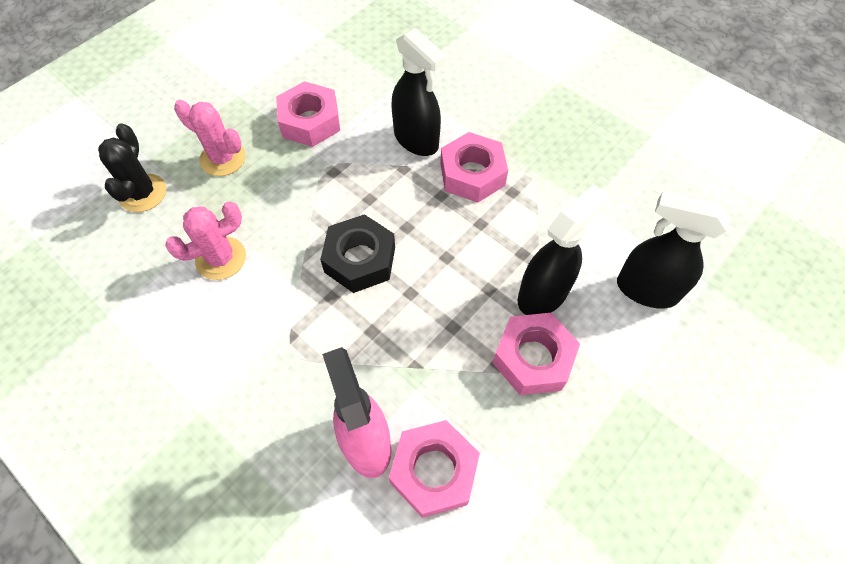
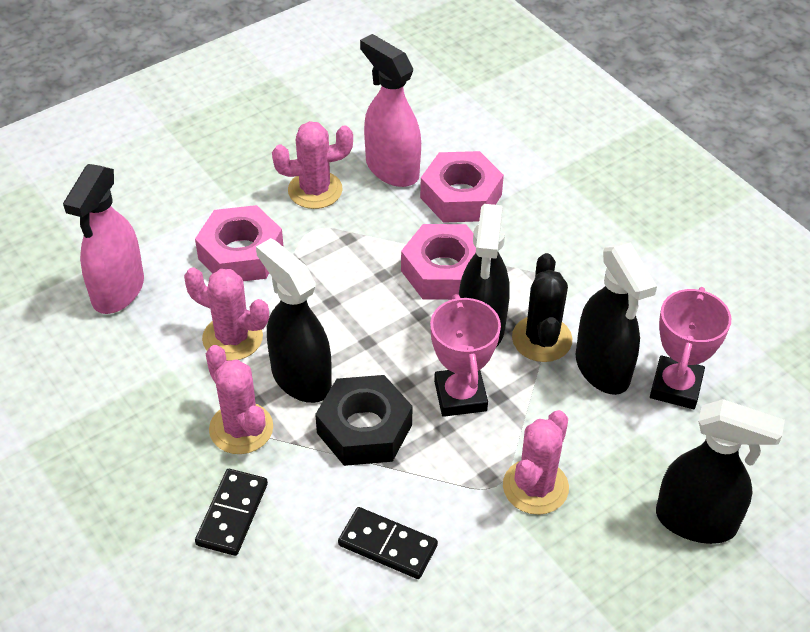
black domino: none = 0 -> [195,469,268,556] [338,507,438,579] = 2
black spray bottle: [391,28,446,156] [518,185,608,315] [617,192,729,309] = 3 -> [256,238,332,403] [459,204,509,346] [576,242,657,395] [656,399,785,544] = 4
pink cactus: [165,202,246,280] [174,100,246,176] = 2 -> [184,267,269,361] [206,345,273,454] [272,121,353,209] [503,410,569,515] = 4
pink nut: [276,81,340,147] [389,420,480,518] [440,132,508,203] [493,313,580,395] = 4 -> [195,205,284,281] [401,224,476,300] [420,151,504,223] = 3
pink spray bottle: [322,347,391,478] = 1 -> [63,164,144,314] [360,34,421,187] = 2
pink trophy: none = 0 -> [430,294,501,417] [650,287,731,409] = 2

